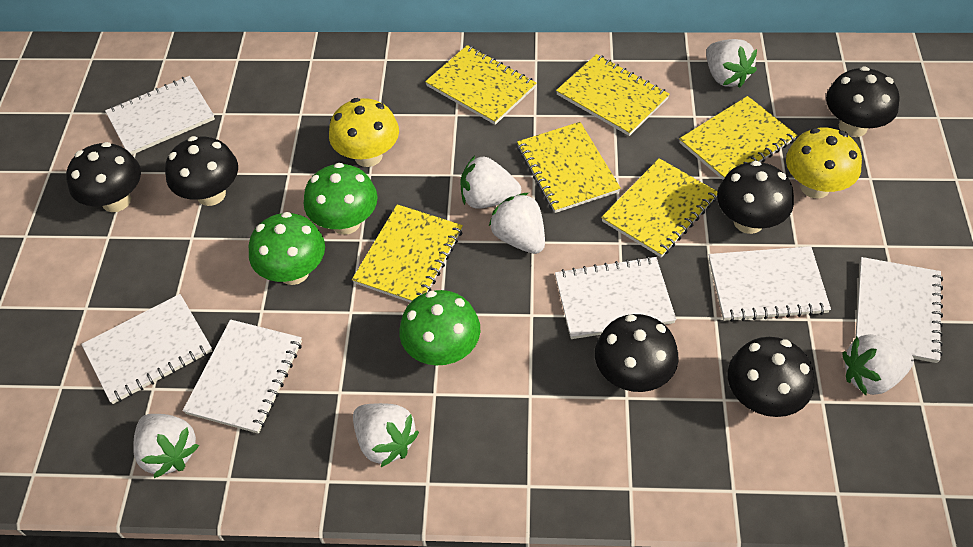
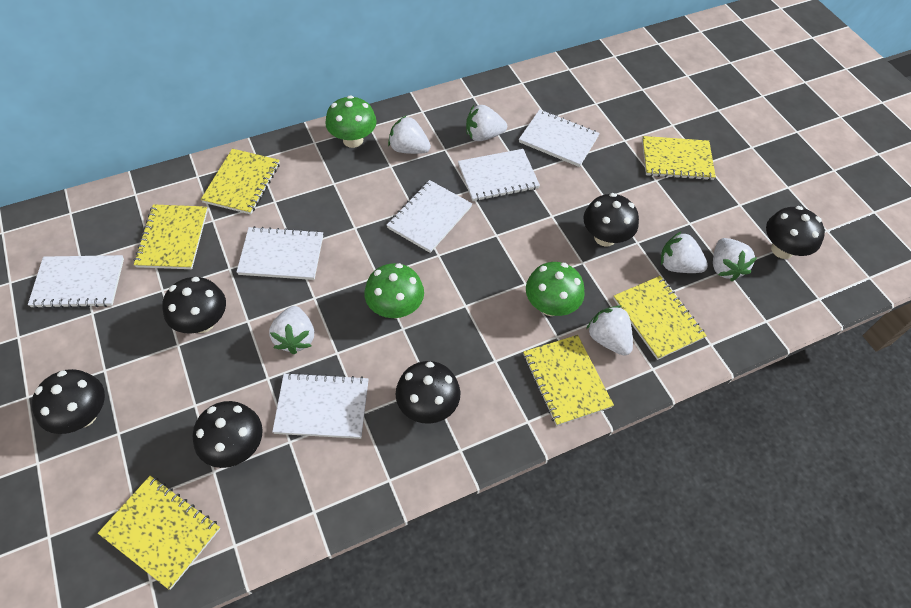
yellow mushroom: [329,98,399,167] [786,128,862,199] = 2 -> none = 0

